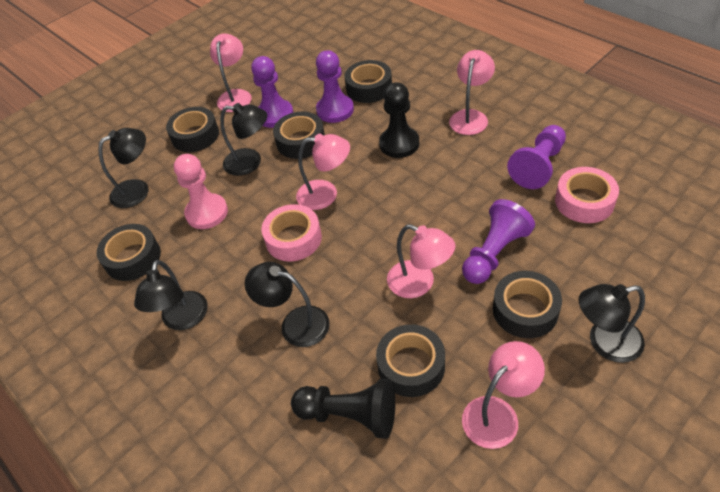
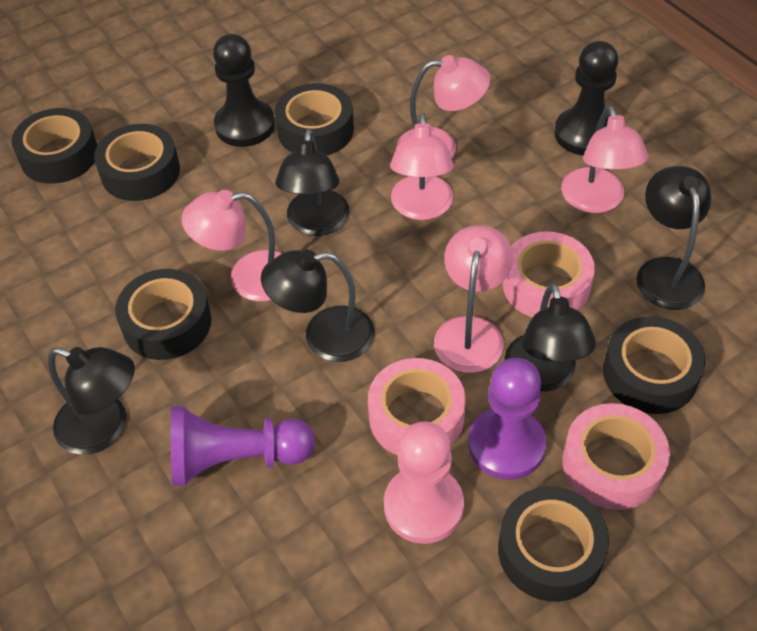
pink tape: [261,204,322,261] [555,167,619,223] = 2 -> [368,358,466,455] [503,231,595,318] [562,403,670,510] = 3
purple pawn: [251,56,293,128] [316,50,354,123] [462,199,535,284] [507,125,566,189] = 4 -> [171,406,315,486] [468,358,546,480] = 2

